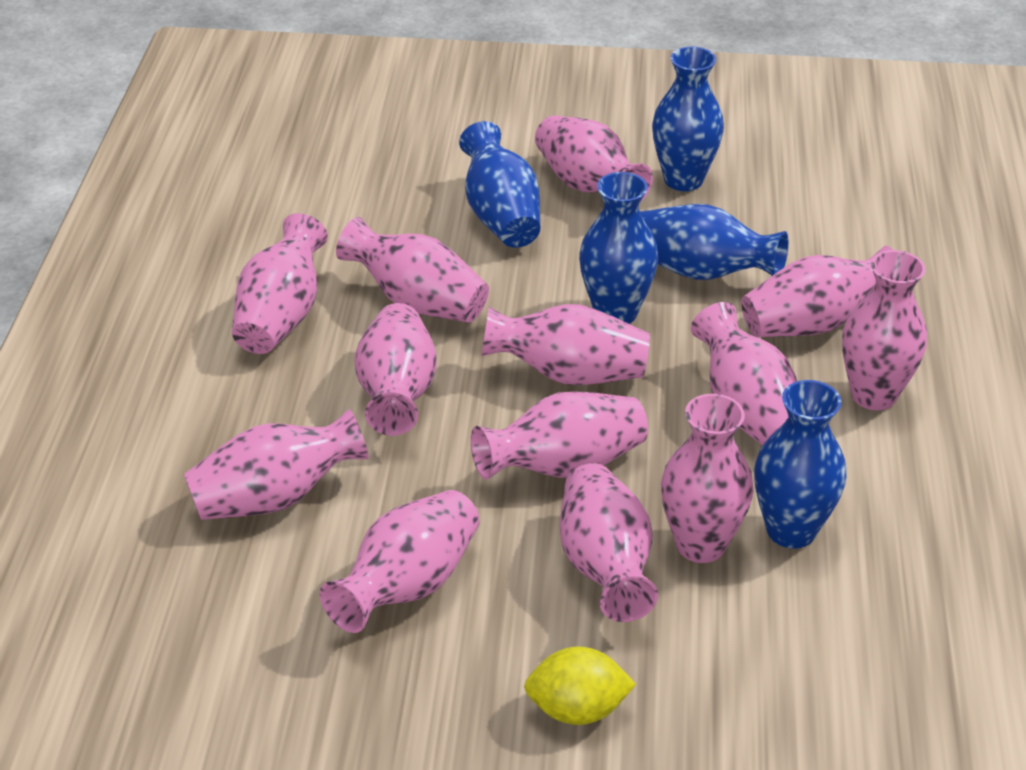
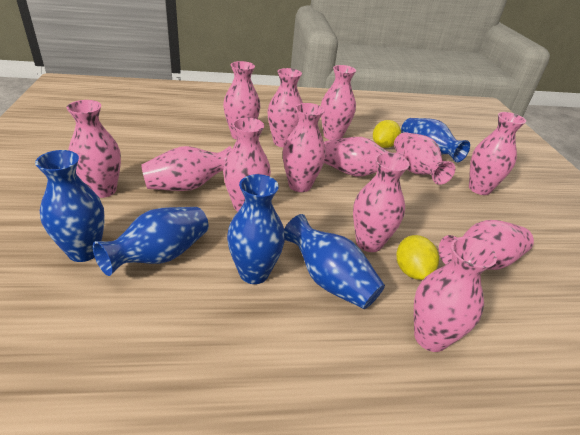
yellow lemon: [524,646,636,725] = 1 -> [373,120,401,148] [396,235,439,280] = 2

